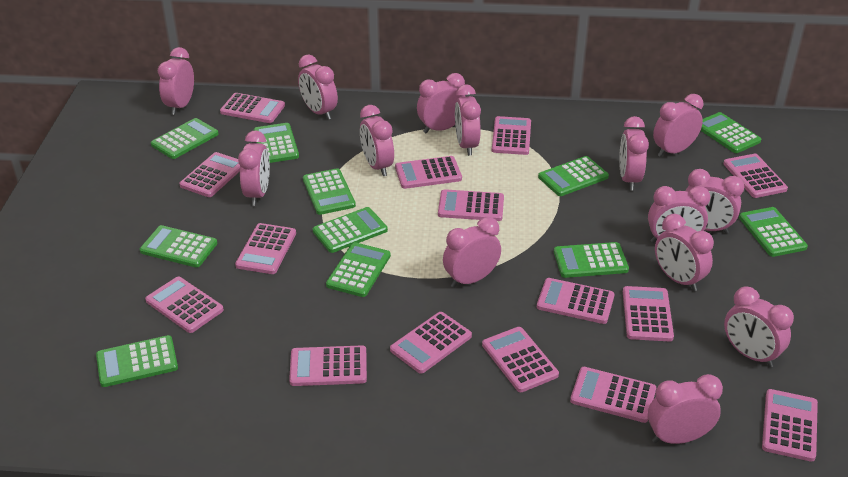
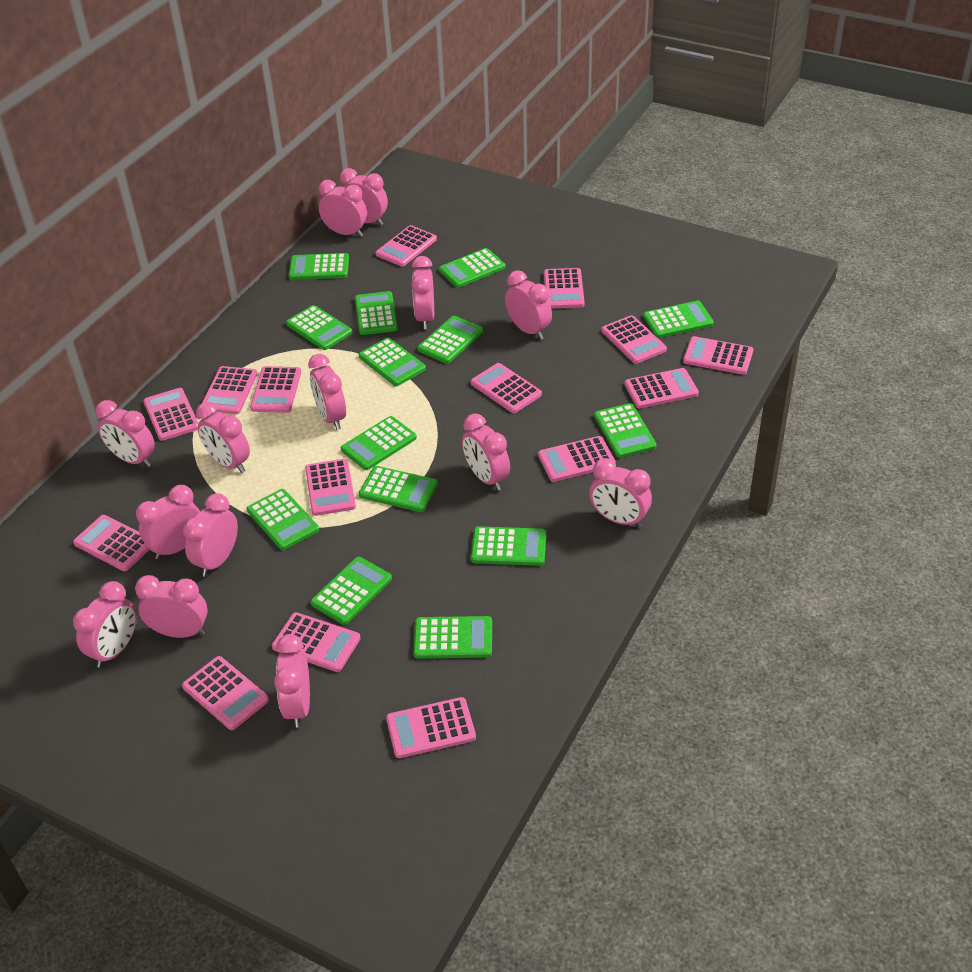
green calculator: [96,335,178,387] [140,225,218,268] [151,118,219,159] [254,123,299,163] [303,168,356,215] [313,207,388,253] [326,242,391,297] [538,156,609,196] [554,242,629,278] [700,112,761,153] [739,207,808,257] = 11 -> [247,489,319,550] [286,305,352,350] [289,253,349,280] [311,557,392,625] [341,416,417,470] [355,291,398,335] [359,338,426,386] [359,466,438,512] [413,616,492,659] [417,316,483,364] [439,248,506,288] [471,526,546,566] [594,403,657,458] [643,301,714,338] = 14

